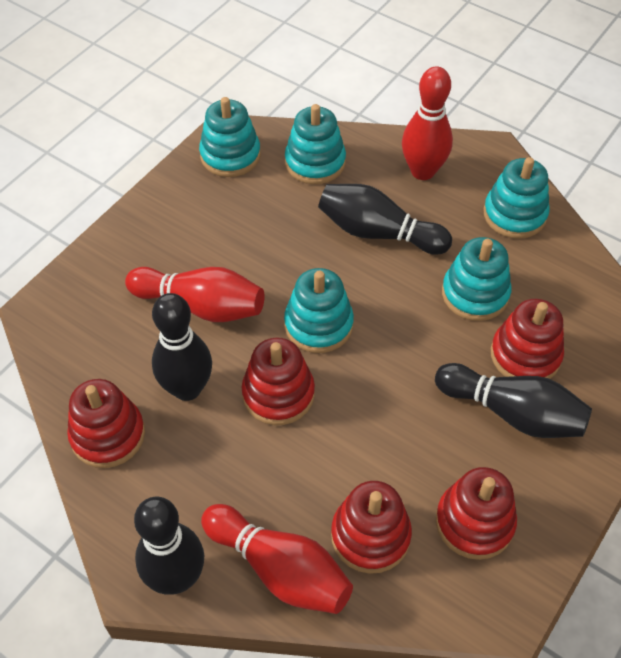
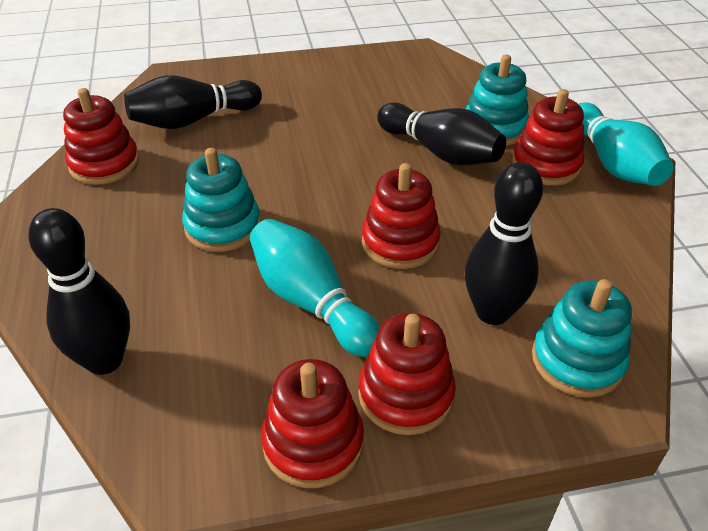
red bowling pin: [125,267,265,322] [201,504,353,614] [402,67,453,180] = 3 -> none = 0
turquoise bowling pin: none = 0 -> [250,219,380,357] [578,102,674,186] = 2
turquoise stacking toy: [199,97,261,177] [284,268,354,353] [285,104,346,184] [442,237,511,321] [484,157,550,239] = 5 -> [182,148,261,252] [466,54,529,146] [532,279,632,398] = 3

